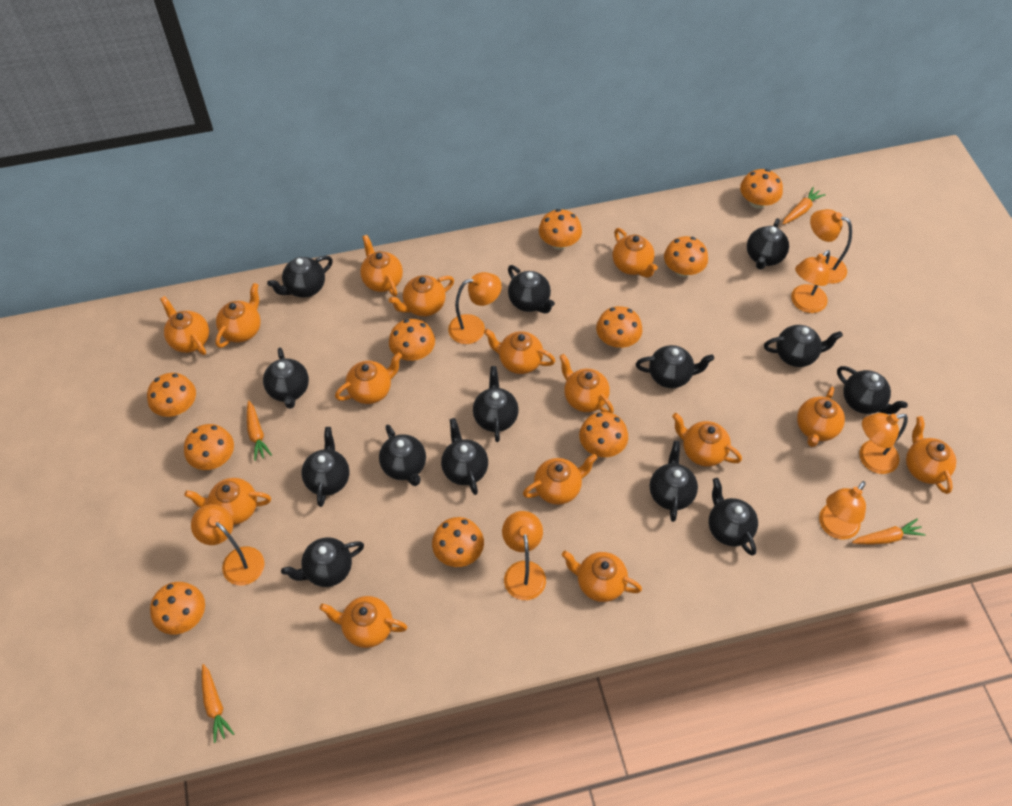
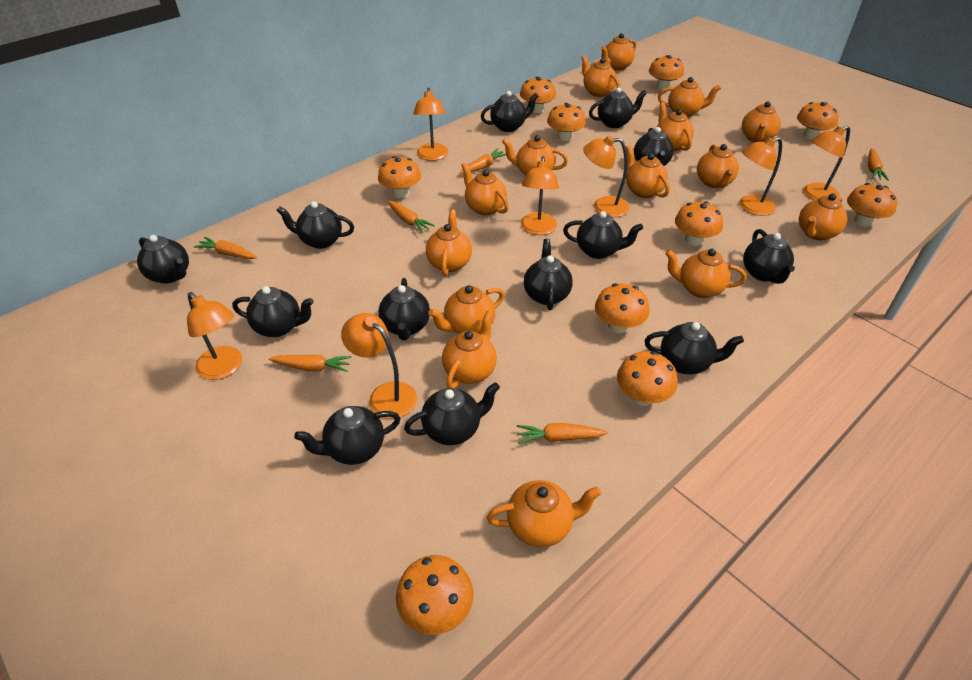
black teapot: [263,347,309,409] [267,256,333,298] [281,537,364,587] [301,427,349,507] [379,424,426,486] [441,418,488,495] [473,366,519,442] [508,265,555,313] [636,345,714,388] [650,441,698,522] [709,478,758,556] [747,218,789,270] [764,325,843,367] [837,366,908,414] = 14 -> [137,235,189,284] [232,286,314,337] [276,201,354,249] [294,406,401,465] [379,278,430,340] [404,382,500,445] [481,91,538,132] [524,239,573,310] [563,211,643,259] [589,87,647,128] [634,127,674,166] [645,322,744,374] [743,229,795,284] = 13
orange carrot: [202,664,234,743] [247,400,272,461] [782,187,826,224] [852,519,926,544] = 4 -> [194,237,257,259] [269,355,351,372] [388,201,435,233] [459,149,506,174] [516,423,608,444] [868,148,889,181] = 6

